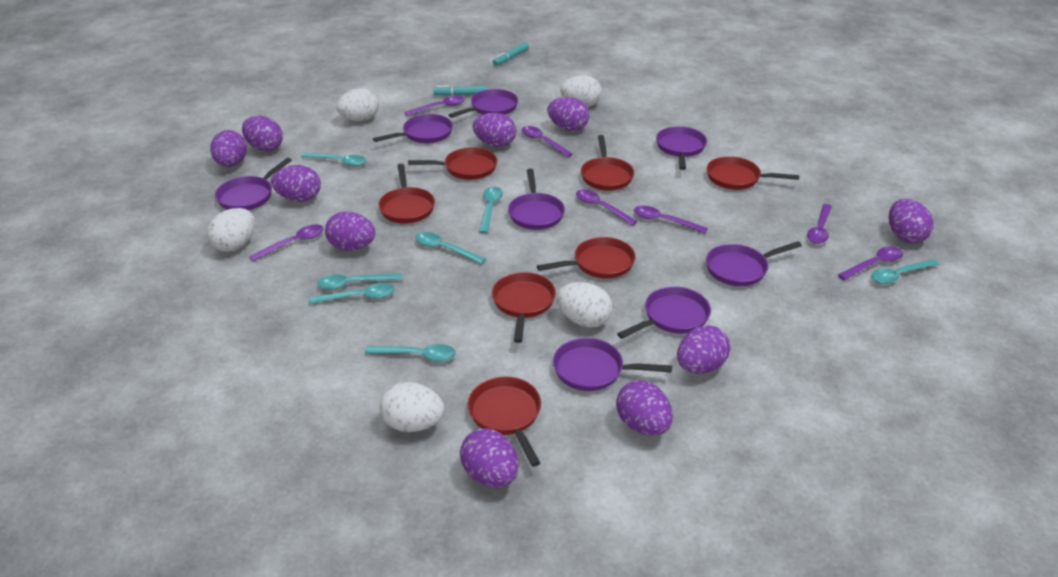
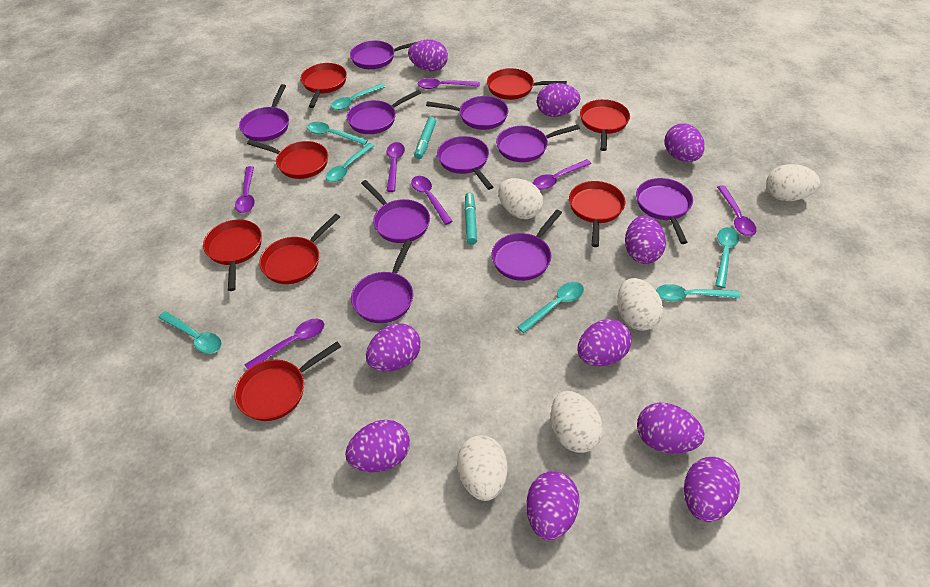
purple pan: [215,158,292,210] [373,114,453,143] [449,89,518,118] [508,169,565,230] [553,338,672,391] [617,286,711,339] [656,126,707,170] [706,241,802,286] = 8 -> [239,84,289,141] [347,90,421,134] [350,41,416,69] [351,240,414,323] [361,180,430,243] [426,96,508,130] [437,136,493,190] [492,210,562,281] [496,124,580,162] [636,178,693,244] = 10
red pan: [378,164,435,224] [408,147,498,180] [468,376,541,467] [492,272,556,343] [537,237,636,279] [581,135,634,190] [707,156,800,190] = 7 -> [203,220,262,291] [234,342,341,421] [247,140,328,179] [259,214,340,284] [301,63,347,108] [487,68,567,100] [569,181,626,247] [580,99,630,151] = 8

